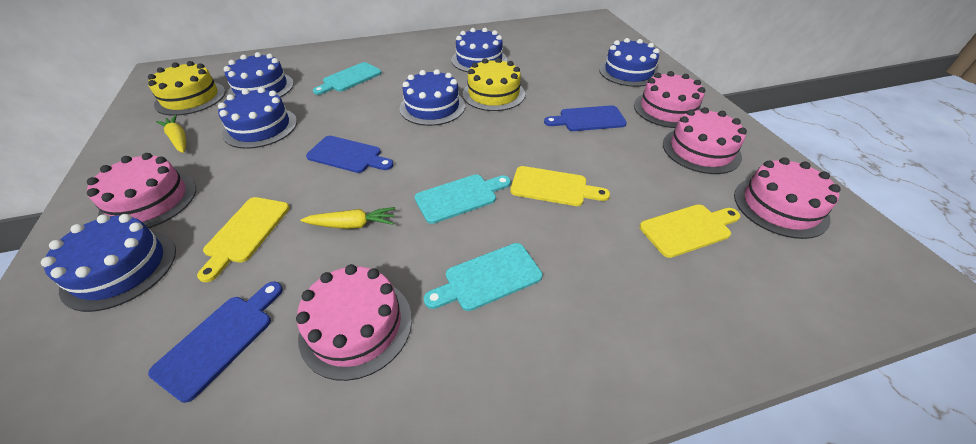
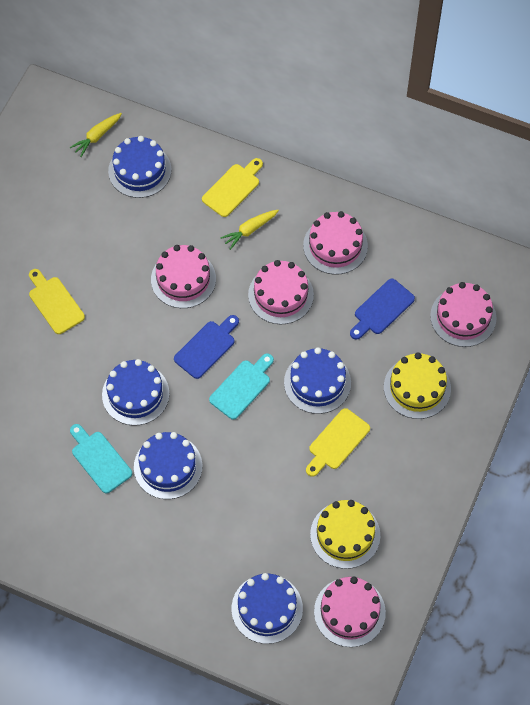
blue cake: [41,214,176,312] [218,87,297,149] [224,52,294,97] [400,69,465,126] [452,28,507,72] [599,38,660,87] = 6 -> [102,359,169,426] [108,136,171,198] [134,432,203,499] [232,573,303,644] [284,347,351,414] = 5
blue cutting board: [148,282,283,403] [306,136,394,173] [544,105,627,131] = 3 -> [174,315,239,379] [350,279,415,340] = 2
turquoise cutting board: [313,62,382,95] [415,174,511,224] [424,243,542,311] = 3 -> [70,424,132,493] [209,353,274,420] = 2

